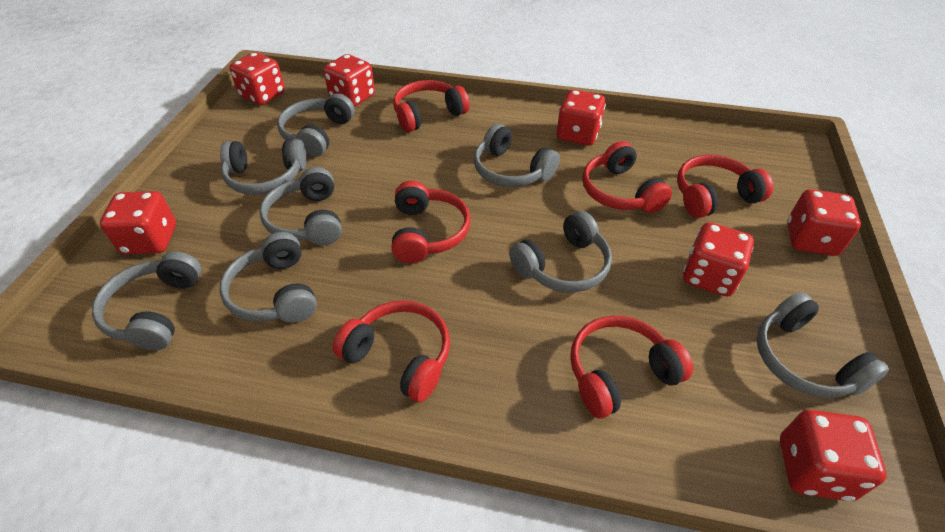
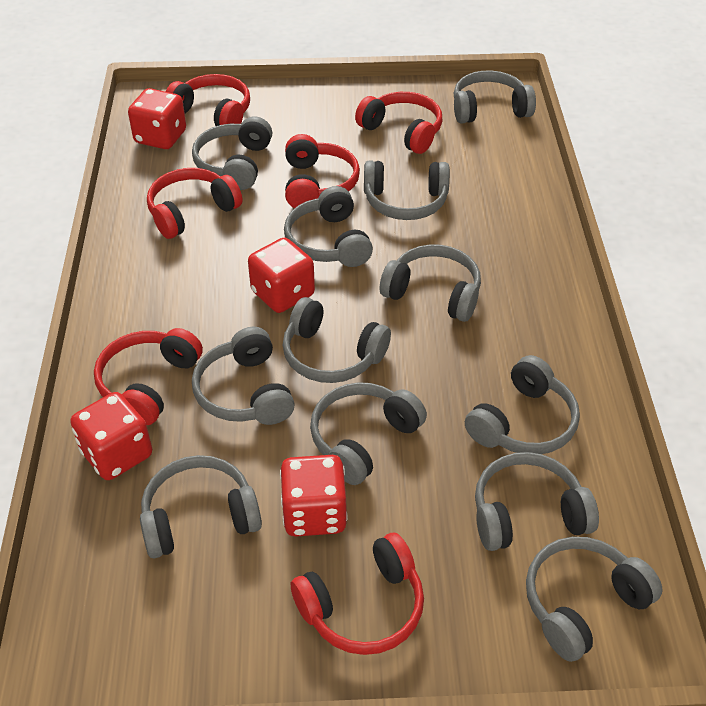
grey headphones: [92,252,201,350] [220,139,307,195] [220,232,317,323] [259,167,342,245] [277,93,355,157] [474,123,560,187] [509,211,612,292] [757,292,889,398] = 8 -> [140,455,262,558] [192,116,272,190] [192,327,295,425] [283,297,391,383] [284,186,373,267] [310,382,427,485] [364,160,450,220] [380,244,481,322] [454,71,536,124] [465,355,580,454] [475,452,599,551] [526,537,663,662] = 12
red dice: [100,191,176,254] [229,52,285,105] [323,54,375,107] [557,90,606,146] [683,222,754,296] [780,410,886,501] [787,189,861,256] = 7 -> [70,392,152,480] [128,88,186,149] [248,238,315,313] [280,455,347,537] = 4

